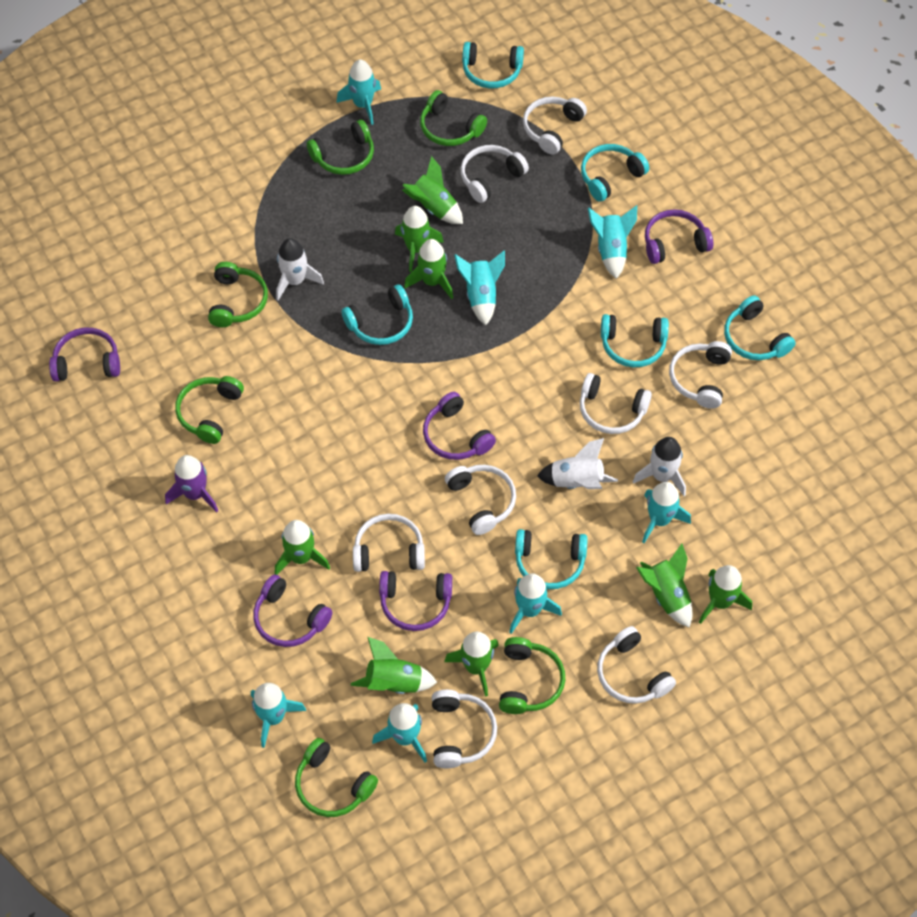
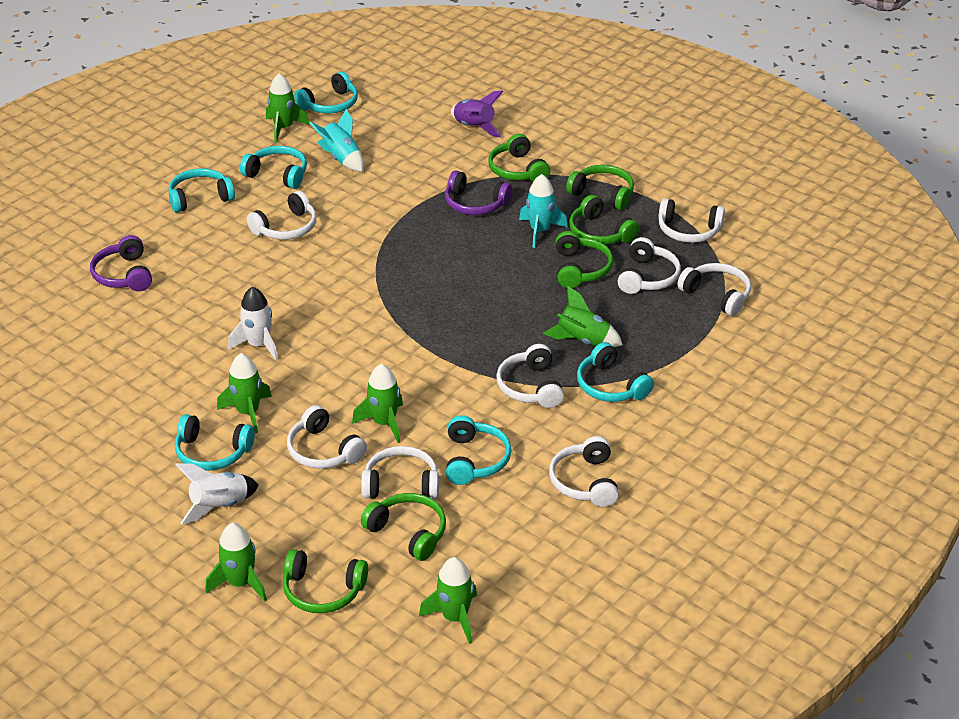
green rocket: [275,520,330,575] [351,637,437,694] [395,206,444,272] [402,156,463,224] [404,239,453,299] [444,632,499,697] [636,544,692,628] [699,565,752,624] = 8 -> [205,523,267,601] [217,353,272,434] [266,73,310,143] [352,364,403,443] [419,557,477,644] [543,286,623,347] = 6
purple headphones: [49,327,120,382] [253,574,333,647] [379,571,452,631] [423,392,496,460] [645,209,713,264] = 5 -> [90,235,152,291] [445,170,512,215] = 2
turquoise rocket: [251,683,306,748] [337,60,381,125] [372,703,427,763] [454,250,505,325] [509,573,562,634] [588,205,637,279] [642,482,691,543] = 7 -> [309,109,364,172] [519,174,568,248] = 2
white rocket: [276,238,324,301] [537,438,618,489] [633,437,686,496] = 3 -> [176,463,259,524] [228,286,278,361] = 2

